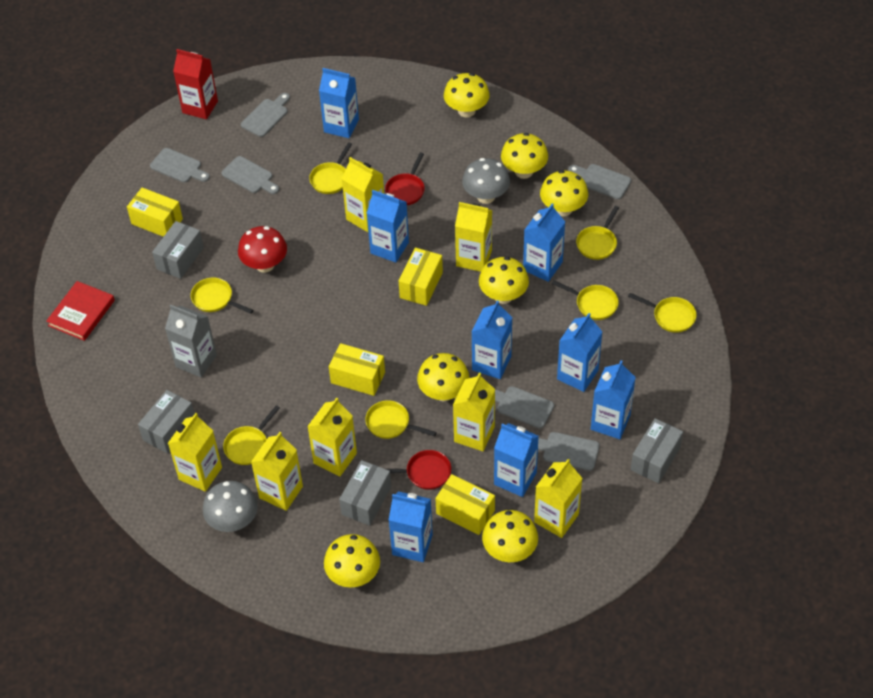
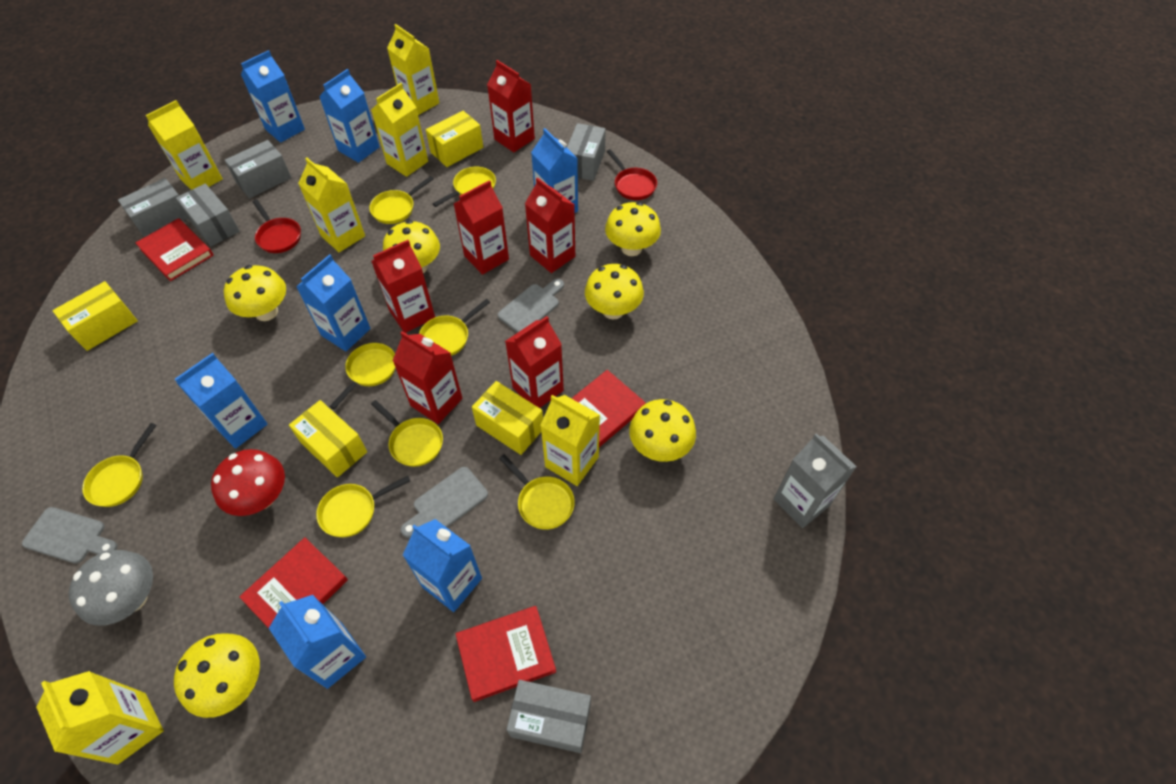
blue carton: [319,68,359,138] [367,190,409,263] [389,491,433,562] [472,301,513,379] [494,423,539,497] [523,203,565,282] [557,313,603,392] [591,360,636,439] = 8 -> [175,353,268,449] [241,50,305,143] [269,595,366,689] [296,254,371,351] [319,69,380,163] [403,519,482,612] [531,128,578,213] = 7
grey box: [138,390,194,453] [152,221,204,279] [339,460,391,526] [631,418,683,483] = 4 -> [118,178,188,237] [176,184,240,247] [225,140,291,199] [506,680,591,753] [567,123,606,181] = 5
grey cutting board: [150,148,210,183] [222,156,279,194] [241,93,290,137] [495,386,554,428] [538,432,600,471] [568,164,631,199] = 6 -> [22,507,117,564] [401,467,488,538] [498,279,564,333] = 3
grey mushroom: [203,481,258,532] [462,158,510,204] = 2 -> [68,550,153,626] = 1
red book: [46,281,115,341] = 1 -> [135,218,214,281] [239,537,348,628] [456,606,556,702] [571,370,646,447] = 4
red carton: [173,49,218,119] = 1 -> [371,240,435,333] [393,331,462,424] [454,180,509,275] [487,60,535,152] [505,316,564,408] [525,177,575,273] = 6
yellow carton: [168,413,222,492] [251,432,303,511] [307,398,357,476] [342,157,384,232] [453,372,495,451] [455,202,492,272] [534,459,583,538] = 7 -> [36,671,164,765] [146,100,223,190] [298,157,365,252] [371,83,428,177] [387,24,439,115] [540,395,600,486] = 6
yellow mushroom: [324,534,380,588] [417,353,470,401] [444,73,490,118] [479,257,529,304] [482,510,538,562] [501,133,548,179] [540,170,588,216] = 7 -> [174,633,260,718] [224,265,286,321] [383,220,440,274] [585,264,644,320] [605,202,661,256] [629,399,696,462] = 6
yellow pan: [191,277,253,314] [223,405,280,465] [309,142,352,194] [365,400,437,439] [551,280,619,320] [576,206,619,260] [628,293,697,333] = 7 -> [82,423,157,507] [316,476,410,537] [329,343,396,409] [369,176,434,224] [371,400,443,467] [419,299,490,356] [433,167,496,207] [499,454,575,530] = 8

